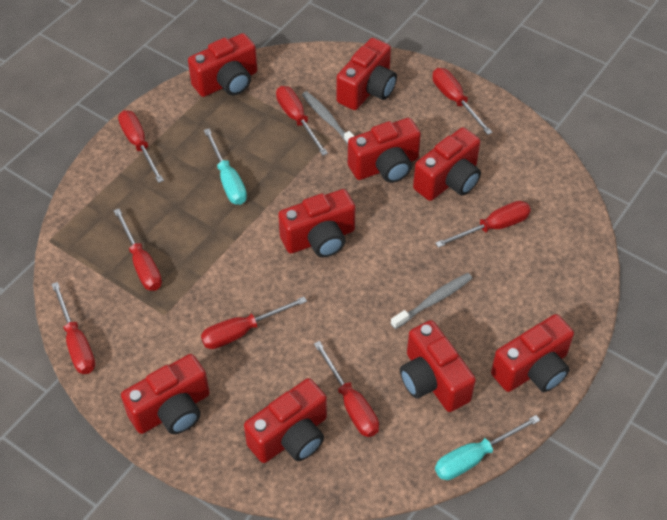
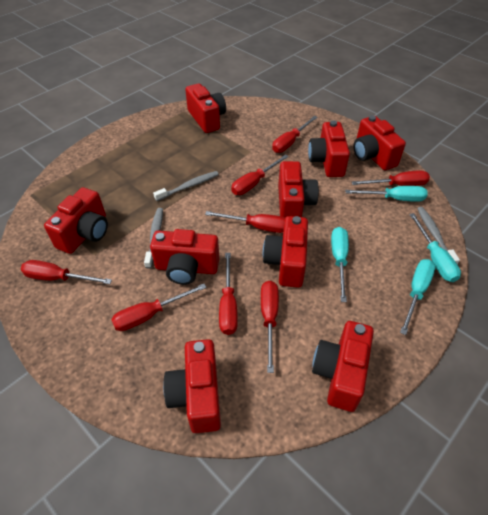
grey toothbrush: [302,91,354,145] [391,273,472,329] = 2 -> [144,208,163,269] [153,171,219,201] [417,207,460,264] = 3
turquoise screwdriver: [204,128,247,205] [435,415,540,480] = 2 -> [331,227,349,302] [345,186,428,202] [400,259,436,335] [409,213,461,282] = 4

